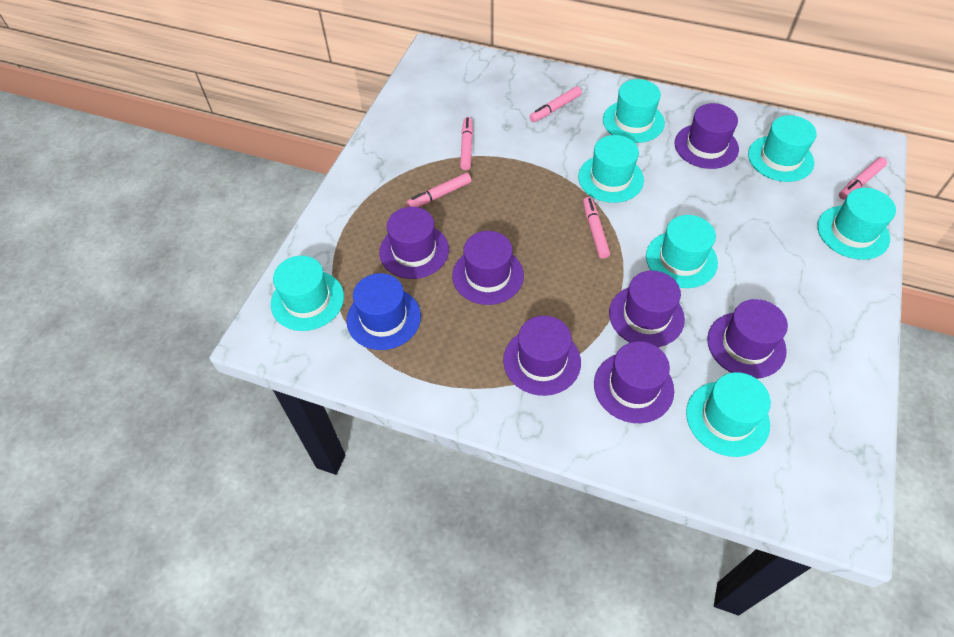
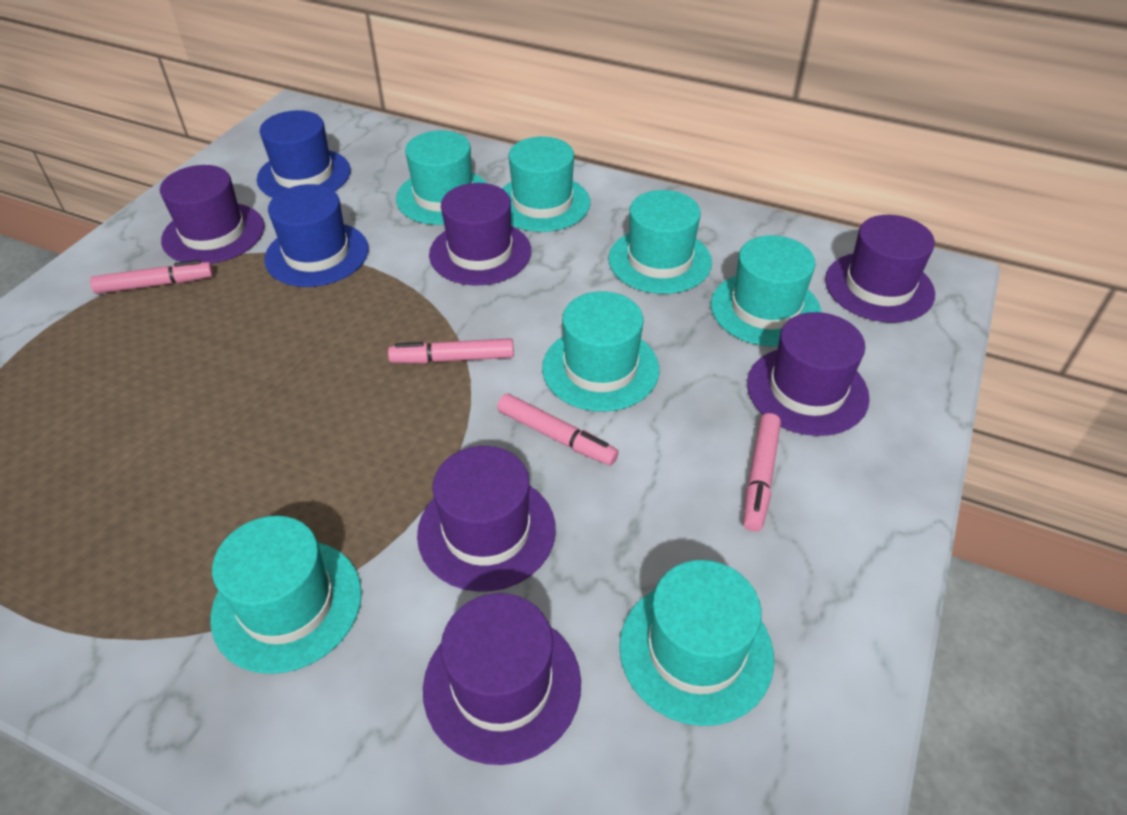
blue hat: [346,273,421,350] = 1 -> [257,110,351,198] [264,184,369,287] = 2
pink marker: [406,173,471,207] [460,117,473,170] [529,86,582,122] [583,197,610,258] [839,157,887,200] = 5 -> [90,260,214,294] [388,338,514,364] [497,394,619,466] [743,413,781,532] = 4
purple hat: [379,207,449,279] [452,231,524,305] [503,316,581,396] [594,341,674,423] [609,271,685,347] [675,103,739,169] [707,299,788,379] = 7 -> [160,165,264,264] [417,446,556,592] [423,593,581,765] [429,183,531,285] [747,312,870,436] [825,215,935,323] = 6

